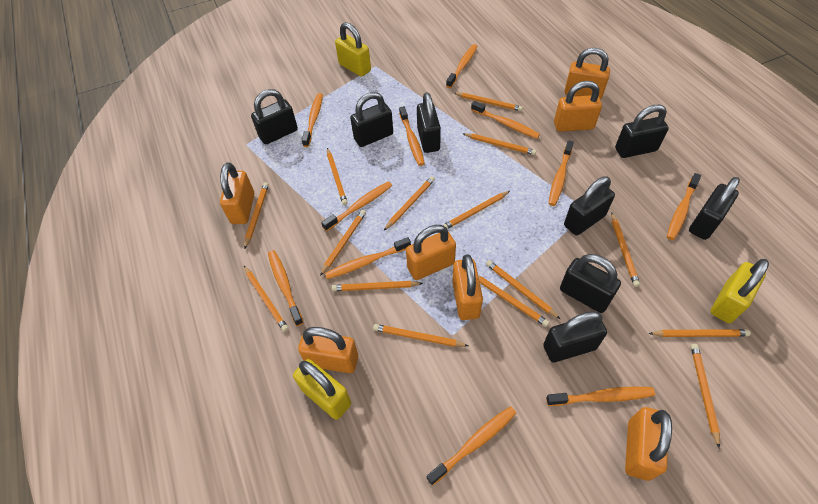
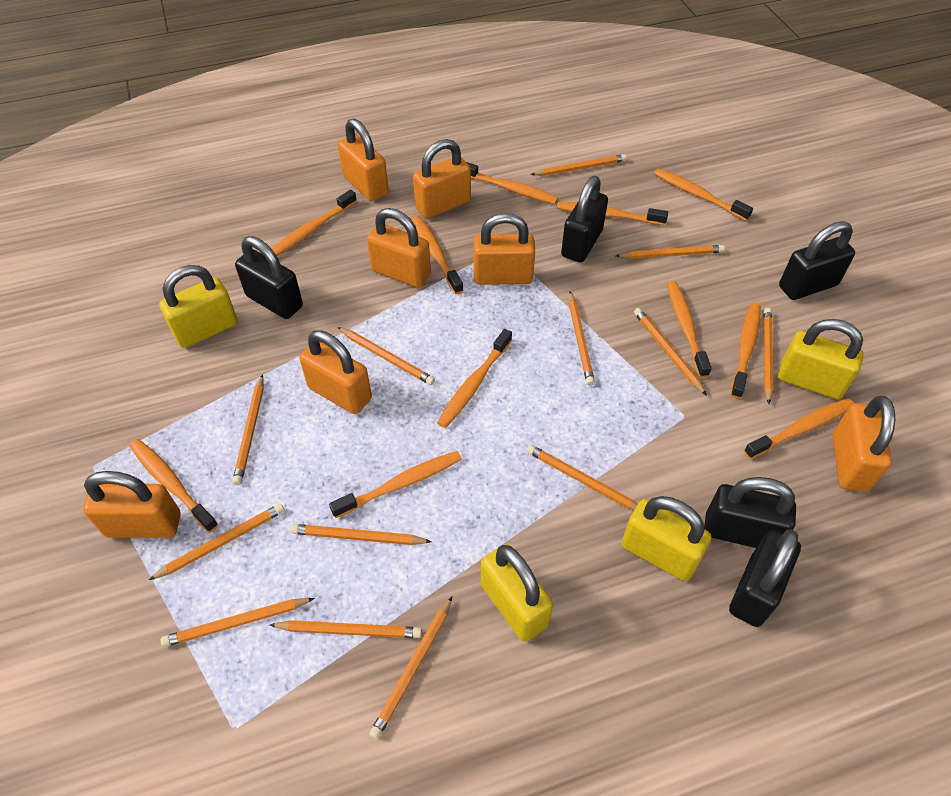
black padlock: [251,89,298,144] [350,92,393,147] [417,92,441,153] [543,311,607,362] [560,254,621,313] [564,177,615,235] [615,105,669,158] [689,177,740,240] = 8 -> [235,236,303,319] [561,176,608,263] [704,477,796,548] [729,529,801,627] [779,221,855,300] = 5
orange pencil: [244,182,269,249] [244,266,289,332] [320,210,366,276] [327,148,348,205] [332,281,423,291] [373,324,468,347] [384,176,435,231] [443,191,510,229] [454,92,523,111] [462,133,536,155] [478,275,549,327] [486,260,560,319] [611,212,640,287] [648,329,751,337] [691,344,720,449] = 15 -> [149,503,285,580] [161,598,315,647] [232,374,264,485] [270,620,422,638] [290,524,432,545] [337,327,435,385] [369,597,452,739] [527,444,638,510] [530,154,627,176] [569,292,595,386] [616,245,725,259] [634,308,707,396] [763,308,774,404] = 13
yellow padlock: [293,359,351,420] [335,22,371,77] [711,259,769,323] = 3 -> [159,265,238,348] [481,544,553,642] [622,496,711,581] [778,319,864,399] = 4

